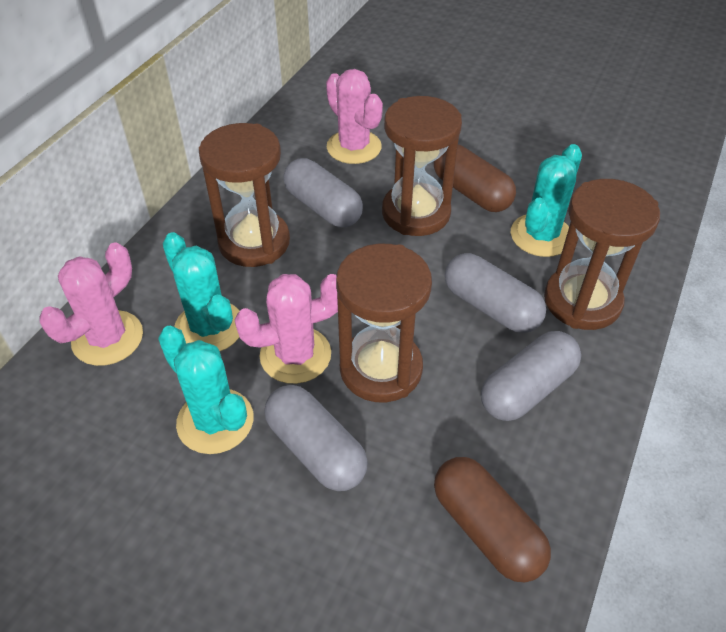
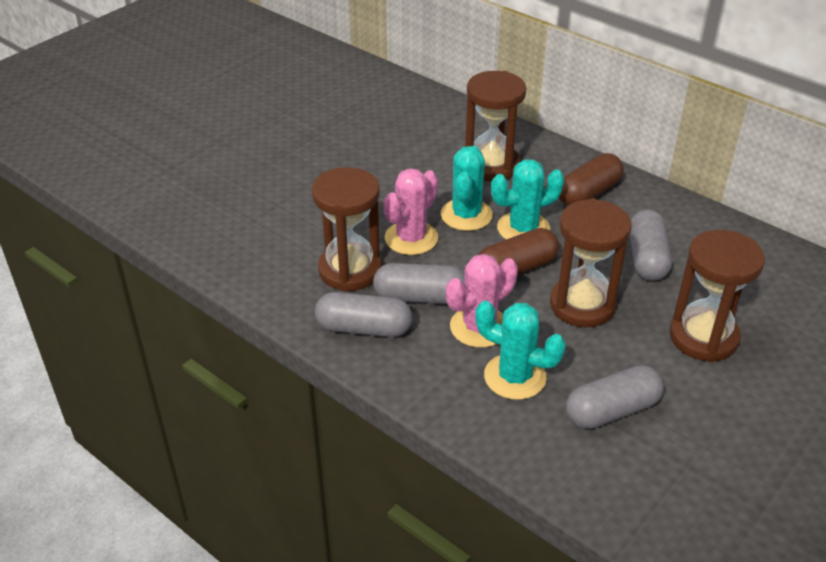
pink cactus: [39,243,143,366] [234,274,338,384] [326,69,383,164] = 3 -> [384,168,438,255] [446,254,518,348] = 2

